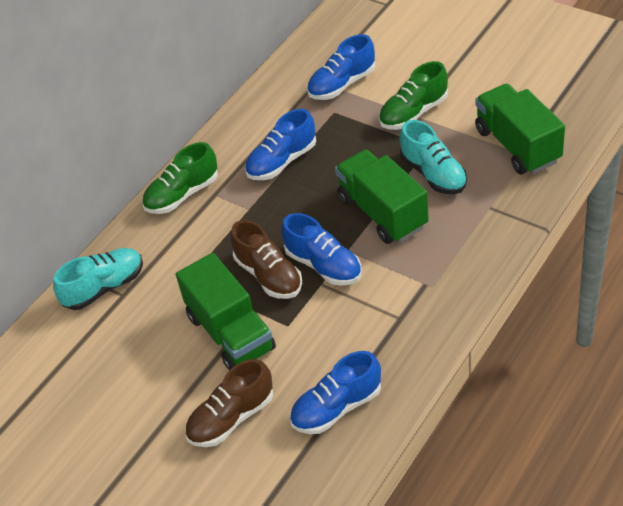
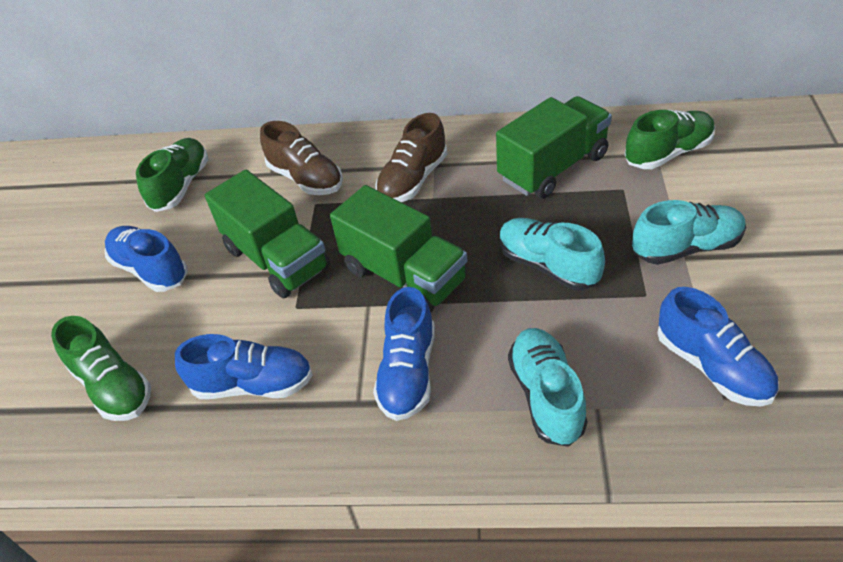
green shoe: [142,142,218,214] [379,61,448,130] = 2 -> [51,316,151,421] [136,138,208,212] [625,110,715,169] = 3
turquoise shoe: [53,248,143,310] [400,120,467,194] = 2 -> [500,218,605,290] [508,328,588,447] [632,200,746,265] = 3

